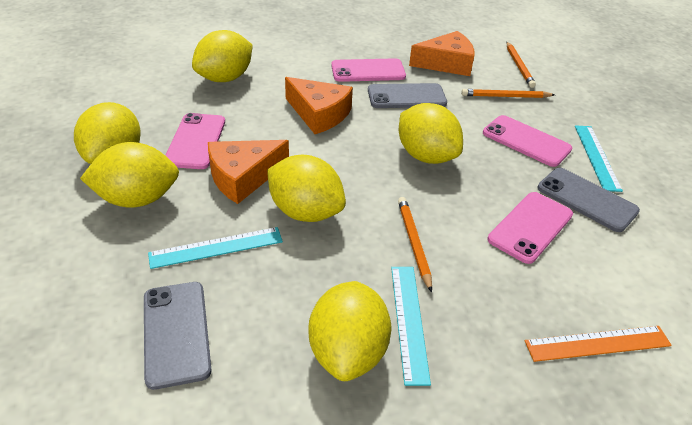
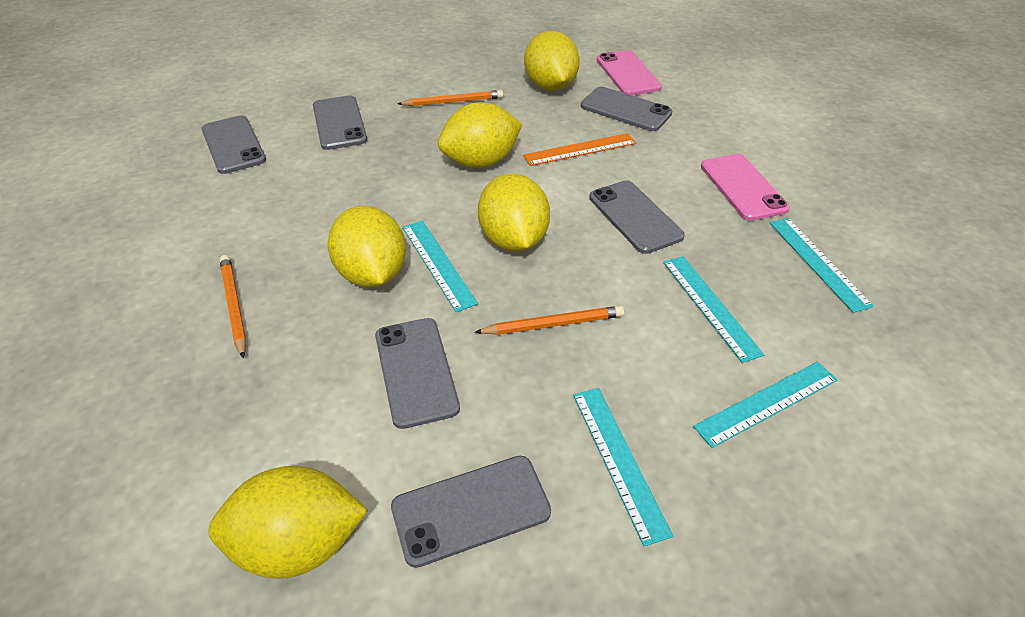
grey phone: [144,282,212,390] [368,83,447,108] [538,168,640,232] = 3 -> [201,115,266,174] [313,95,367,150] [375,318,460,429] [391,456,551,568] [581,87,672,131] [589,180,685,254] = 6
orange cheese: [208,140,289,204] [285,77,353,134] [409,31,475,76] = 3 -> none = 0
pink phone: [165,113,225,169] [331,58,406,82] [483,115,572,167] [487,192,573,264] = 4 -> [597,50,662,95] [701,154,790,221] = 2
turquoise ruler: [148,227,283,269] [391,267,431,386] [575,125,623,192] = 3 -> [402,220,478,312] [573,388,673,546] [663,256,764,363] [693,361,838,448] [770,218,874,313] = 5
yellow lemon: [74,102,141,164] [80,142,179,207] [192,30,253,82] [267,155,346,222] [309,281,391,381] [399,103,463,164] = 6 -> [208,466,368,579] [328,206,406,287] [438,102,522,168] [478,174,550,251] [524,31,580,91] = 5

